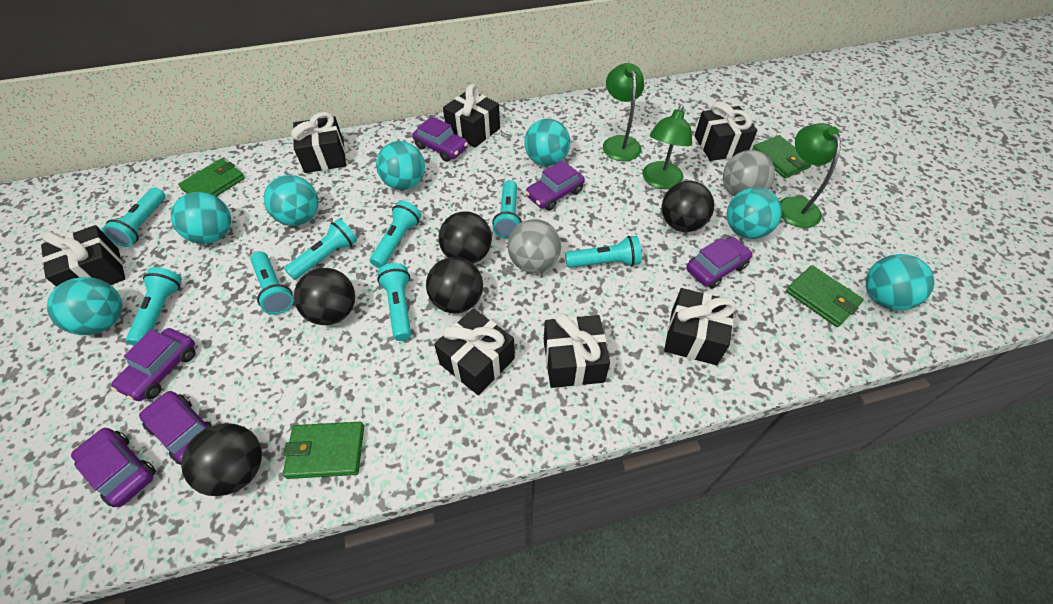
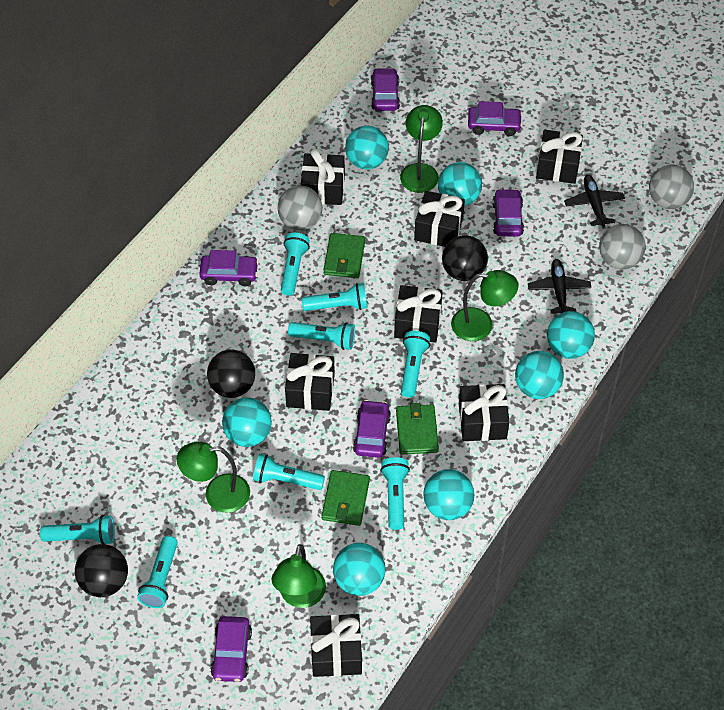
black ball: [181,423,262,496] [294,268,355,325] [426,257,483,314] [439,211,492,264] [661,181,714,232] = 5 -> [75,544,128,597] [207,349,255,398] [442,235,488,281] = 3
black plane: none = 0 -> [528,259,591,313] [564,175,625,227] = 2
green lamp: [603,63,644,161] [643,104,692,189] [780,123,841,228] = 3 -> [176,441,250,513] [272,544,326,608] [400,105,443,193] [451,270,518,341] = 4
green wallet: [178,158,245,197] [283,422,364,479] [752,135,811,178] [786,265,864,327] = 4 -> [321,470,370,526] [323,233,365,278] [396,403,439,455] = 3
grey ball: [508,219,561,273] [723,150,775,196] = 2 -> [278,185,322,230] [599,224,646,270] [649,165,694,209] = 3

